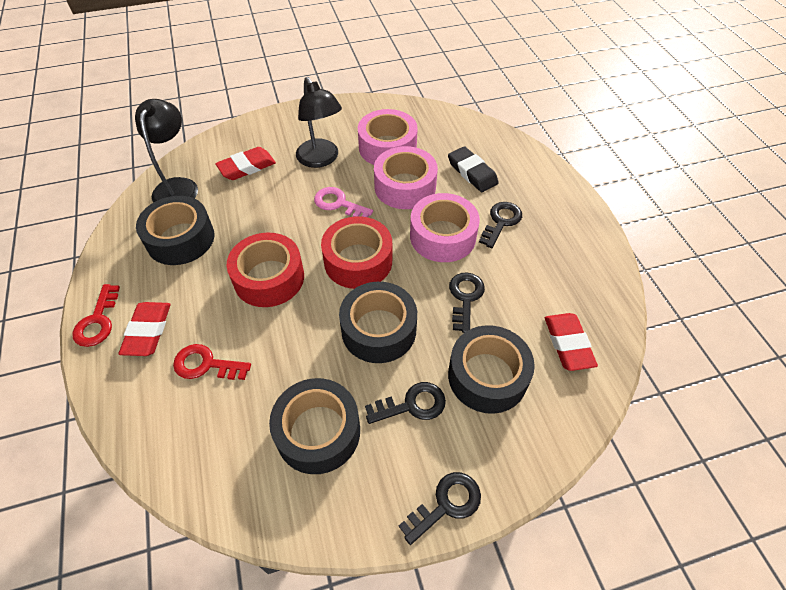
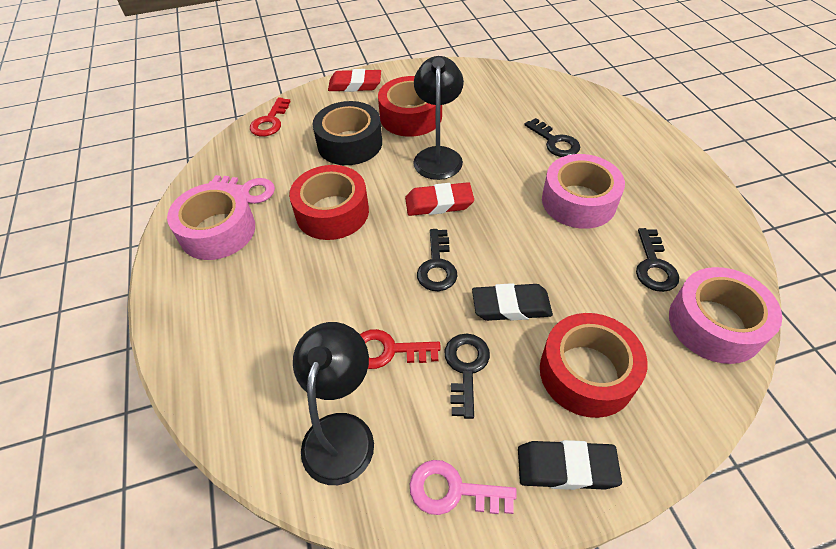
black eraser: [448,146,499,192] = 1 -> [472,283,553,321] [518,440,622,490] = 2
black tape: [136,196,214,265] [269,378,360,474] [339,282,417,363] [448,325,535,414] = 4 -> [313,101,382,165] = 1
pink key: [314,187,373,217] = 1 -> [209,175,275,204] [410,460,517,515] = 2
red eraser: [119,302,171,356] [215,147,276,180] [545,313,598,371] = 3 -> [328,69,381,92] [405,182,474,216] = 2
red tape: [227,232,304,307] [321,216,392,289] = 2 -> [289,165,369,240] [378,76,442,137] [540,313,647,418] = 3

